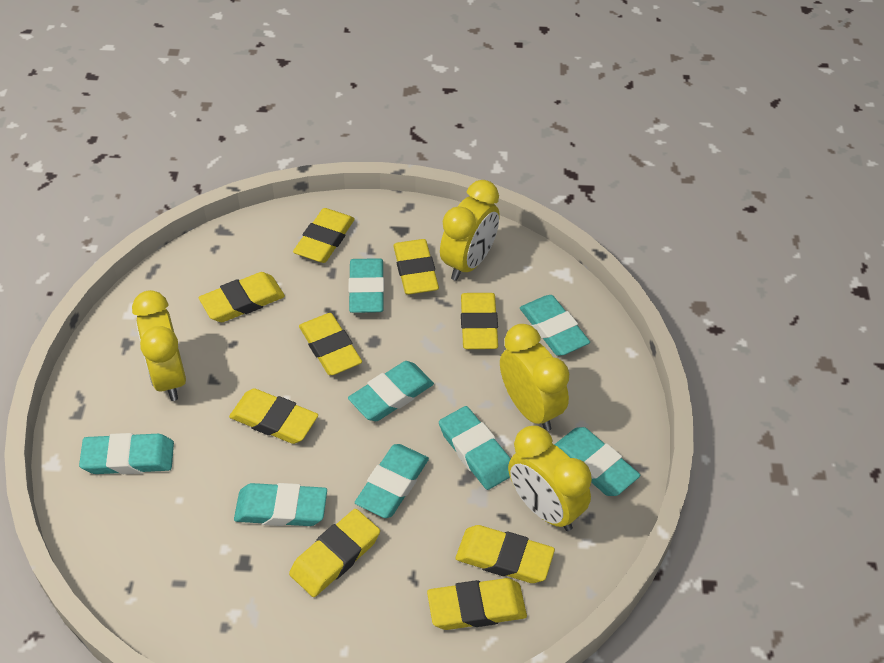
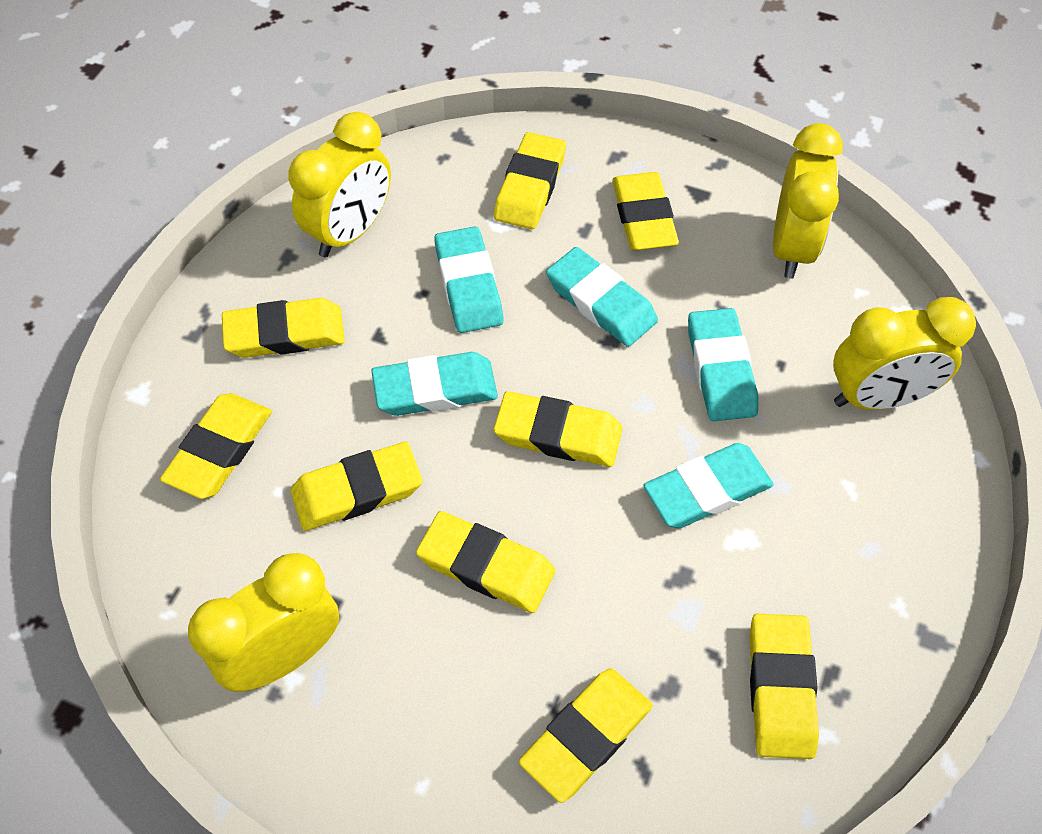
turquoise eraser: [79,433,174,474] [234,483,327,526] [348,258,384,313] [348,361,434,421] [355,444,429,518] [439,406,511,490] [520,295,590,356] [554,427,640,496] = 8 -> [371,352,498,416] [434,226,504,333] [546,247,658,347] [643,443,774,528] [688,308,758,421] = 5

